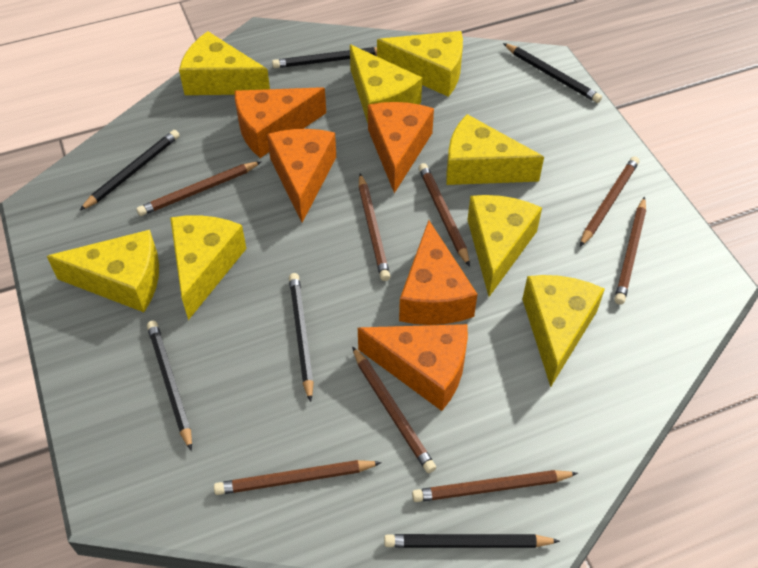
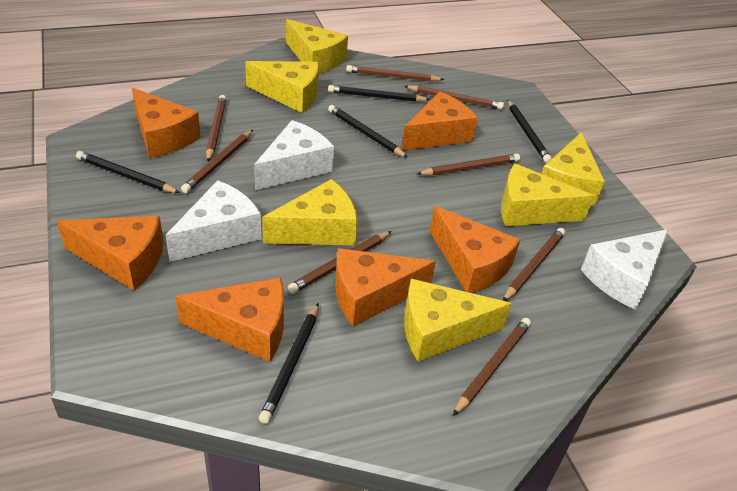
black pencil: [79,130,180,211] [147,321,192,451] [272,47,377,68] [289,273,314,402] [384,534,560,548] [503,43,602,103] = 6 -> [76,151,180,193] [259,303,319,424] [328,85,430,102] [328,105,408,158] [507,100,552,163] = 5
orange cheese: [235,87,326,158] [267,129,336,223] [358,324,468,411] [368,102,434,193] [399,220,478,325] = 5 -> [57,216,164,291] [132,88,200,158] [175,277,284,362] [335,248,436,326] [402,92,478,151] [430,206,520,293] = 6
white cheese: none = 0 -> [165,180,261,262] [254,120,334,190] [581,229,668,310] = 3
yellow cheese: [47,230,159,312] [170,215,246,320] [179,31,270,95] [350,45,422,123] [377,31,463,97] [446,114,544,185] [468,195,542,297] [522,275,605,387] = 8 -> [245,61,319,113] [262,179,358,245] [286,19,348,73] [404,279,512,361] [501,163,594,226] [542,132,605,206] = 6

